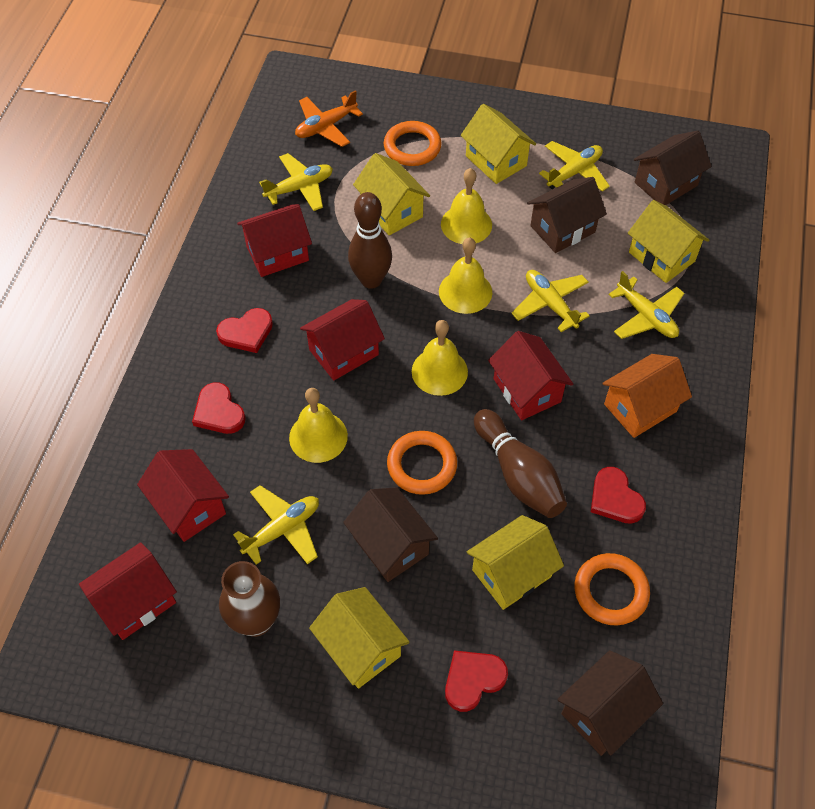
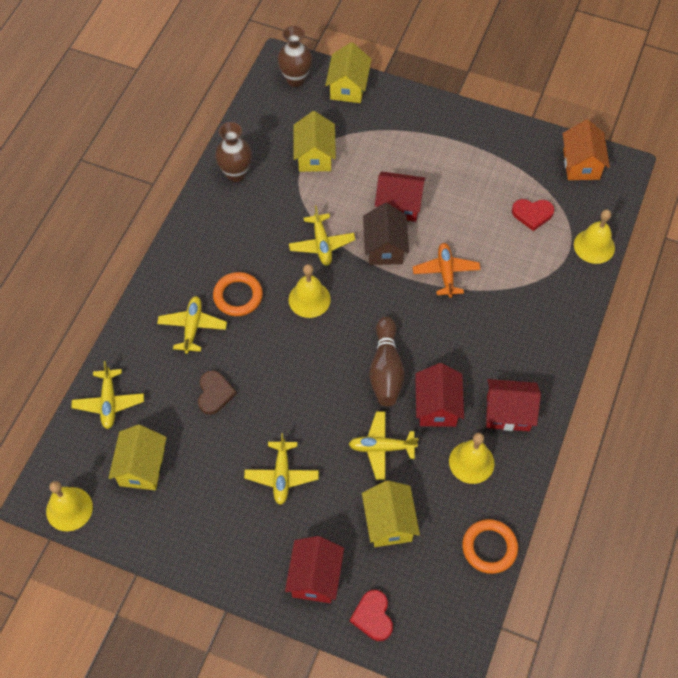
brown bowling pin: [348,192,392,289] [474,409,567,518] = 2 -> [369,316,405,406] = 1
brown heart: none = 0 -> [198,370,237,415] = 1
brown house: [343,487,438,582] [527,177,607,253] [557,650,663,756] [634,131,712,205] = 4 -> [363,203,409,265] = 1
brown vase: [219,561,280,637] = 1 -> [215,122,252,182] [278,26,312,87] = 2
orange ring: [384,121,441,166] [387,431,457,495] [574,553,650,625] = 3 -> [213,272,263,316] [462,519,518,574] = 2
red heart: [192,382,245,434] [216,308,273,353] [445,651,508,712] [591,467,646,524] = 4 -> [350,590,393,641] [512,199,554,231] = 2
red house: [79,542,177,640] [137,449,229,542] [237,204,312,277] [300,299,385,381] [488,331,573,420] = 5 -> [285,536,344,603] [375,172,425,222] [415,363,464,427] [486,379,541,431] = 4
yellow house: [309,587,409,689] [353,153,430,235] [461,104,536,184] [467,515,564,610] [628,200,709,283] = 5 -> [109,425,167,490] [293,111,336,172] [325,42,371,103] [362,480,420,547] = 4

